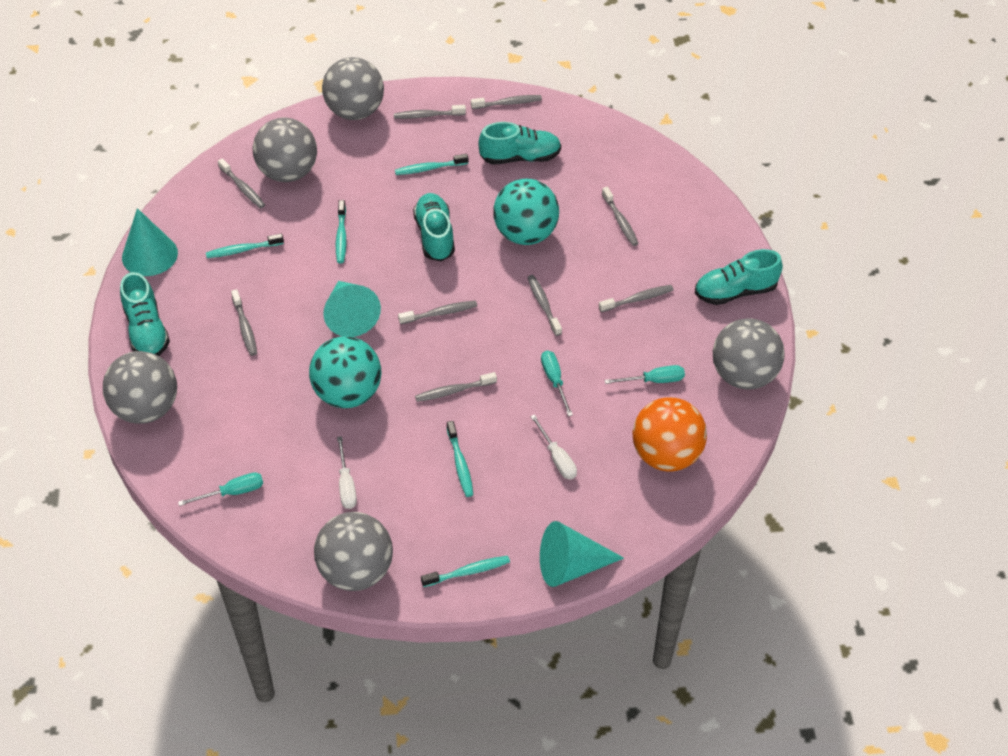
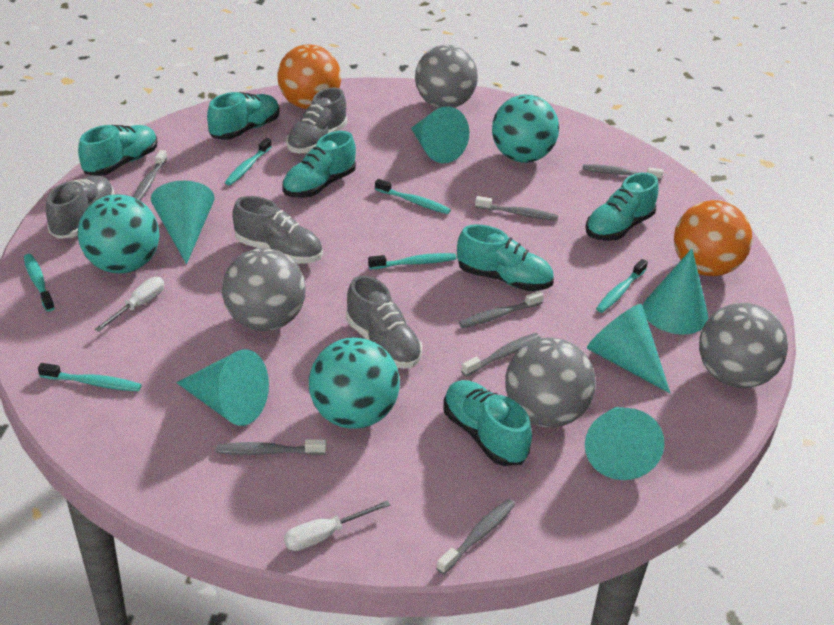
grey ball: [103,351,177,424] [253,118,317,182] [314,512,393,591] [322,57,384,120] [713,318,785,389] = 5 -> [222,248,306,331] [415,45,478,108] [505,337,596,428] [699,303,788,388] = 4
grey shoe: none = 0 -> [46,175,115,239] [232,196,323,264] [286,88,347,153] [346,276,422,369] = 4
grey toothbrush: [218,158,265,209] [231,289,257,356] [394,105,466,119] [398,301,477,324] [415,372,497,402] [471,95,542,109] [527,275,562,336] [599,285,674,312] [602,187,639,246] = 9 -> [133,150,167,201] [216,439,326,455] [436,499,515,574] [459,291,544,328] [461,333,540,376] [475,196,558,221] [583,164,663,180] = 7
orange ball: [632,397,707,471] = 1 -> [277,44,341,109] [674,200,752,276] = 2
turquoise ball: [309,336,382,408] [493,179,559,245] = 2 -> [78,194,159,273] [309,337,400,429] [492,95,559,163] = 3
turquoise cone: [122,208,178,276] [323,281,381,337] [540,521,624,587] = 3 -> [151,181,215,264] [176,349,269,426] [411,107,469,163] [585,407,665,480] [587,304,670,393] [643,249,709,335] = 6
turquoise screwdriver: [178,472,263,506] [541,351,573,416] [605,365,685,384] = 3 -> none = 0
turquoise shoe: [120,272,170,356] [413,193,455,262] [478,122,561,165] [695,249,783,305] = 4 -> [78,125,158,176] [207,92,280,140] [282,131,356,198] [443,380,532,466] [457,224,554,291] [585,172,659,241] = 6
turquoise toothbrush: [206,233,284,258] [336,200,347,263] [395,154,468,175] [421,556,510,587] [447,421,474,497] = 5 -> [24,254,55,312] [38,363,142,391] [225,138,272,185] [368,253,456,269] [375,179,451,214] [596,259,648,313] = 6

